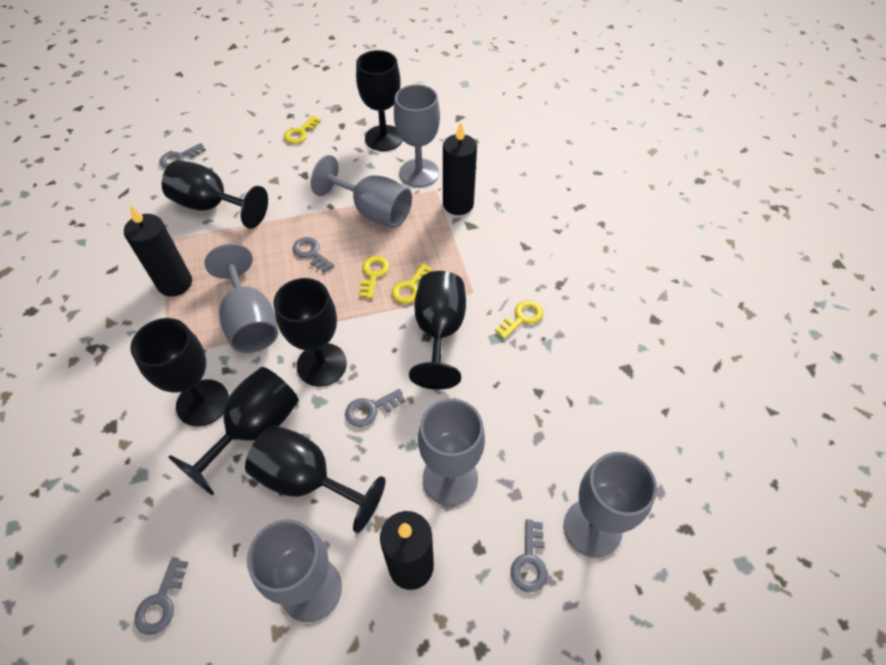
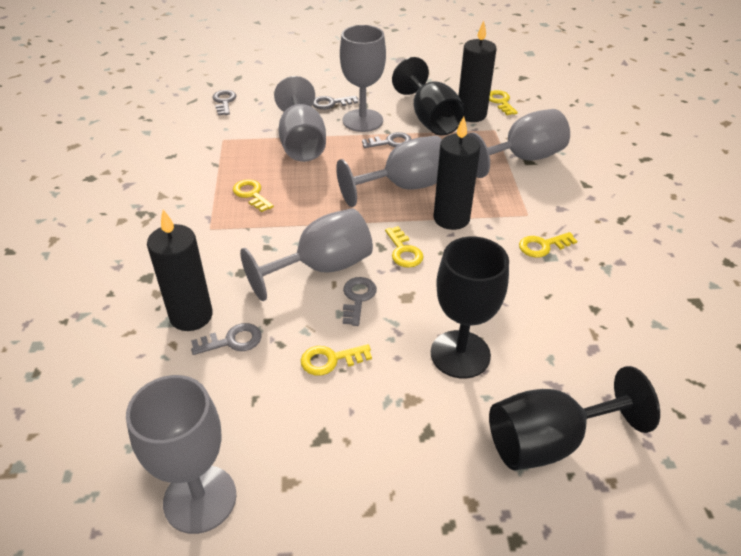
black goblet: [130,318,229,427] [162,160,268,229] [168,367,299,495] [245,425,386,533] [274,278,347,386] [356,50,403,151] [409,271,466,390] = 7 -> [392,57,466,136] [431,236,509,379] [489,366,660,470] = 3
yellow key: [284,116,321,144] [359,256,389,299] [391,263,433,304] [495,300,543,339] = 4 -> [233,179,274,212] [301,344,372,376] [385,226,424,268] [489,90,518,115] [519,232,577,258] = 5

